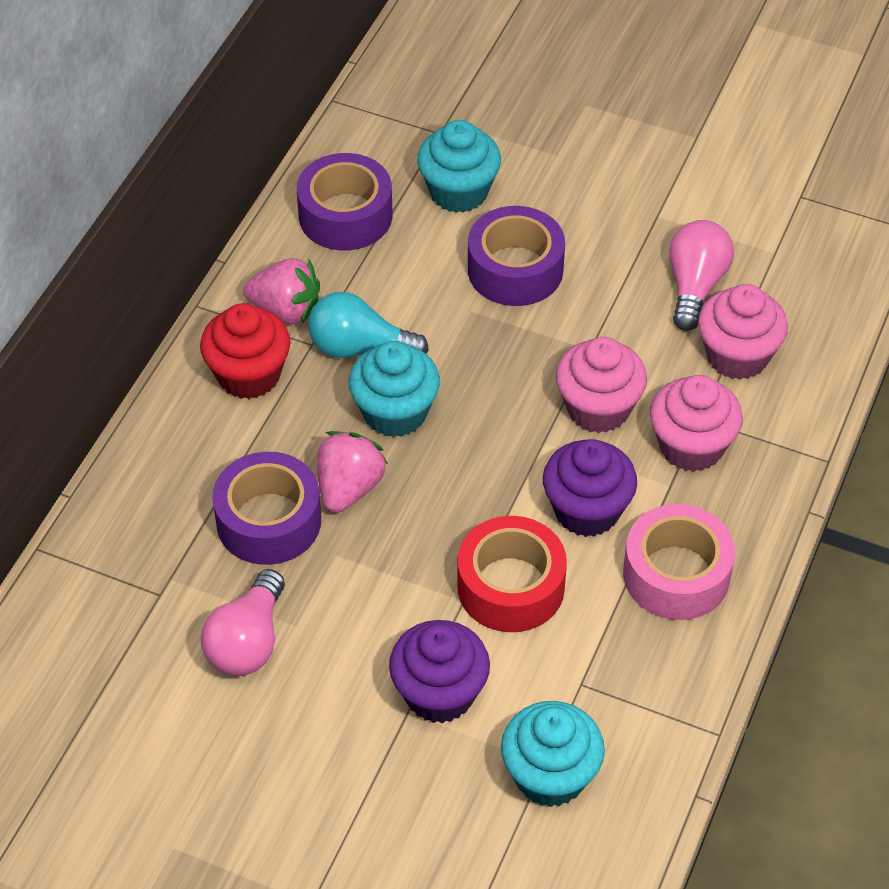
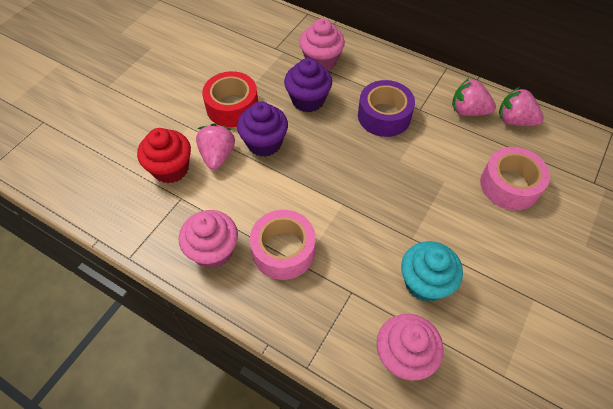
pink light bulb: [201,569,285,676] [669,220,734,331] = 2 -> none = 0
pink strawberry: [243,258,320,325] [317,431,388,513] = 2 -> [196,124,235,170] [452,78,496,116] [499,87,544,126] = 3
pink tape: [623,504,735,620] = 1 -> [250,210,316,280] [480,147,550,210] = 2
purple tape: [212,452,321,565] [297,153,393,251] [468,206,565,306] = 3 -> [358,80,415,137] = 1
turquoise cupcake: [349,341,440,437] [417,120,501,213] [501,701,605,807] = 3 -> [401,241,463,302] = 1
turquoise light bulb: [308,292,429,358] = 1 -> none = 0

